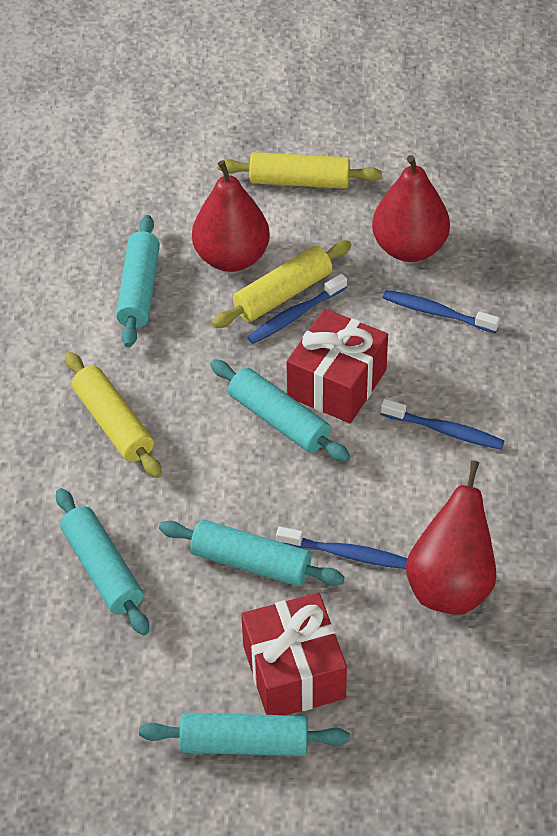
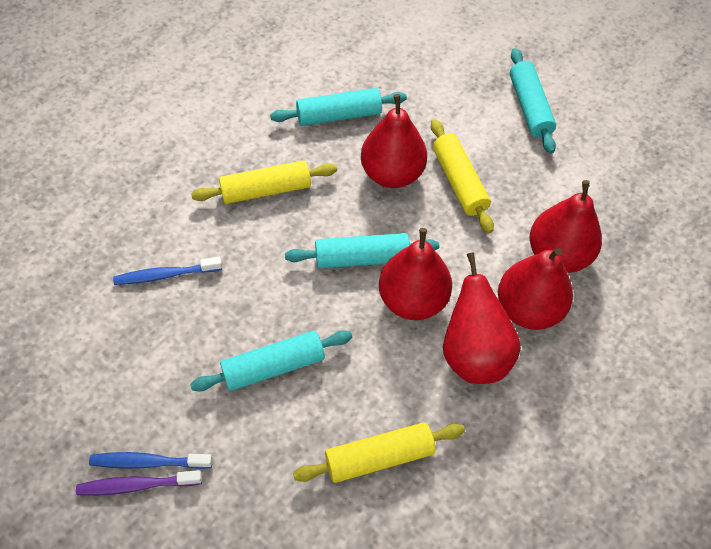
blue toothbrush: [247,274,347,344] [276,526,408,569] [381,399,504,450] [382,290,500,333] = 4 -> [89,452,213,469] [113,257,222,285] = 2
purple toothbrush: none = 0 -> [76,470,202,496] = 1
red gift: [241,593,347,715] [286,308,388,423] = 2 -> none = 0
red pear: [192,160,270,272] [372,155,450,262] [406,461,497,615] = 3 -> [361,94,427,188] [379,228,452,320] [443,253,521,384] [498,248,573,330] [530,180,602,273] = 5
turquoise rolling pin: [56,488,149,635] [116,215,160,347] [139,713,350,756] [159,520,345,586] [210,359,350,462] = 5 -> [190,330,352,392] [270,88,407,126] [285,233,439,269] [510,48,556,154] = 4

